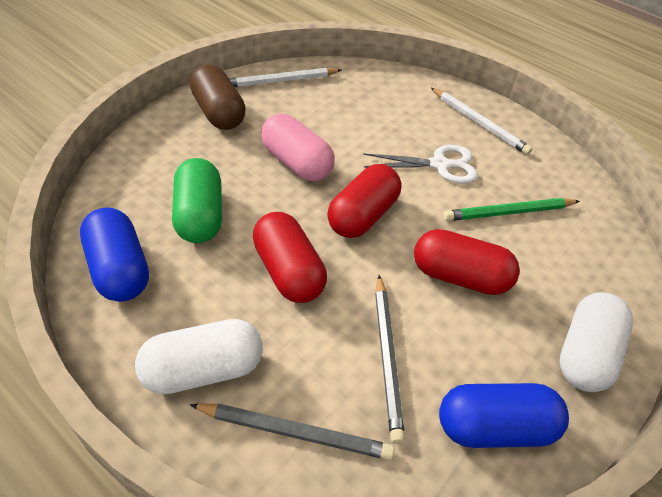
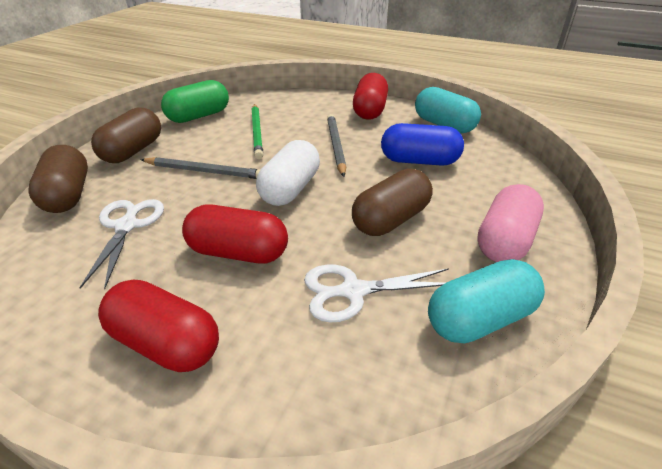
blue capsule: [80,208,149,302] [439,383,569,448] = 2 -> [381,123,464,166] = 1
brown capsule: [190,65,246,130] = 1 -> [28,145,88,213] [91,108,161,163] [352,169,433,236] = 3
turquoise capsule: none = 0 -> [415,87,481,133] [428,259,545,344] = 2
white capsule: [135,319,263,394] [559,292,633,392] = 2 -> [256,140,320,206] = 1
white pencil: [229,68,342,87] [431,88,532,155] = 2 -> none = 0
white scissors: [363,145,478,184] = 1 -> [79,199,164,289] [304,265,449,323] = 2

